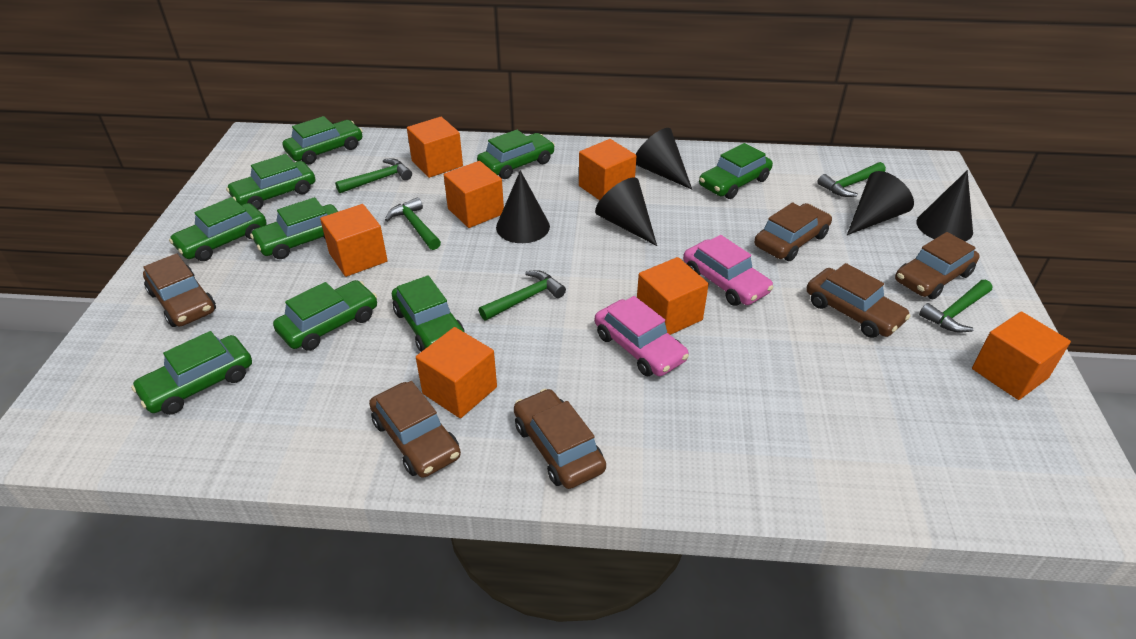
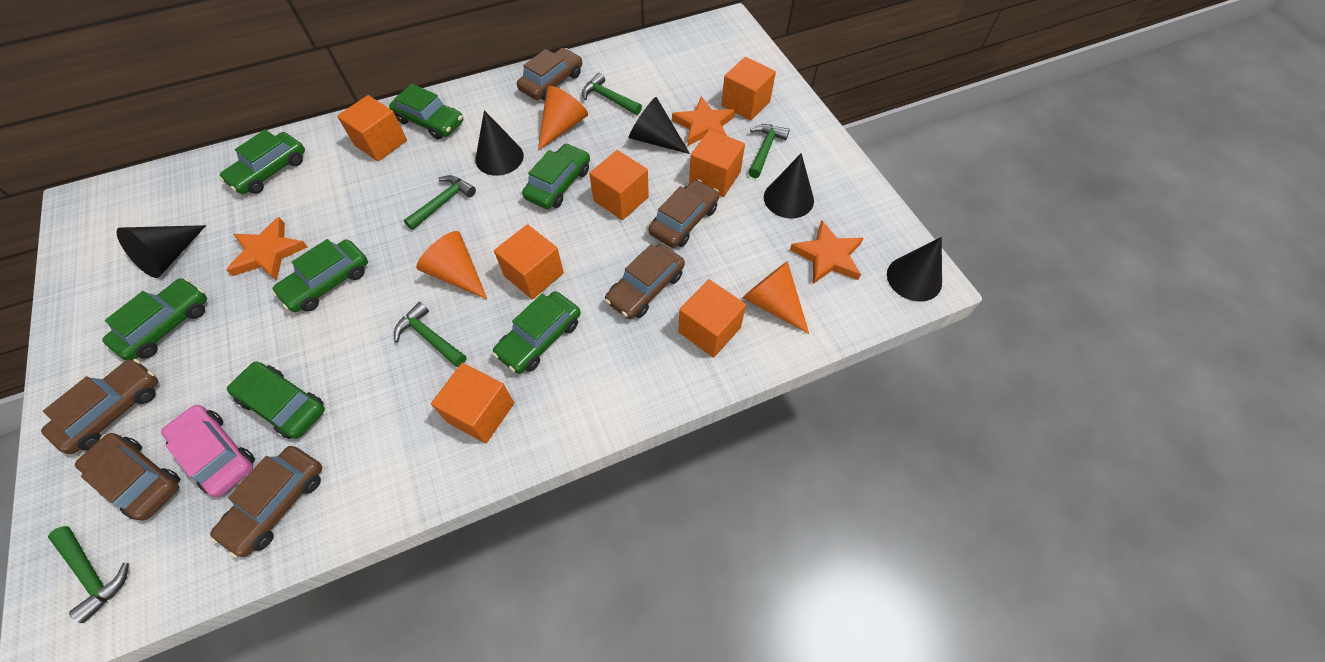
green car: [131,331,252,415] [169,197,266,261] [226,154,315,210] [250,197,338,259] [273,280,377,351] [282,116,363,164] [392,275,465,352] [477,130,555,179] [699,143,773,199] = 9 -> [102,278,207,360] [219,129,305,194] [227,361,325,439] [271,239,368,312] [389,84,463,139] [492,291,581,374] [522,143,590,209] = 7
orange cone: none = 0 -> [416,231,487,299] [538,86,588,151] [742,261,809,334] = 3
orange star: none = 0 -> [226,217,308,281] [672,96,735,146] [790,220,863,284] = 3
pink car: [595,296,689,376] [683,235,773,306] = 2 -> [161,405,255,497] = 1

